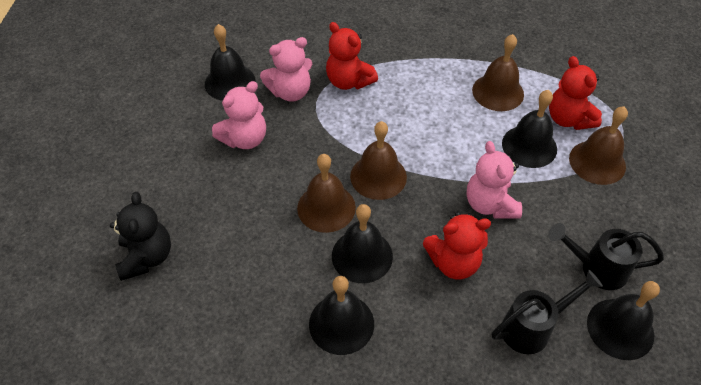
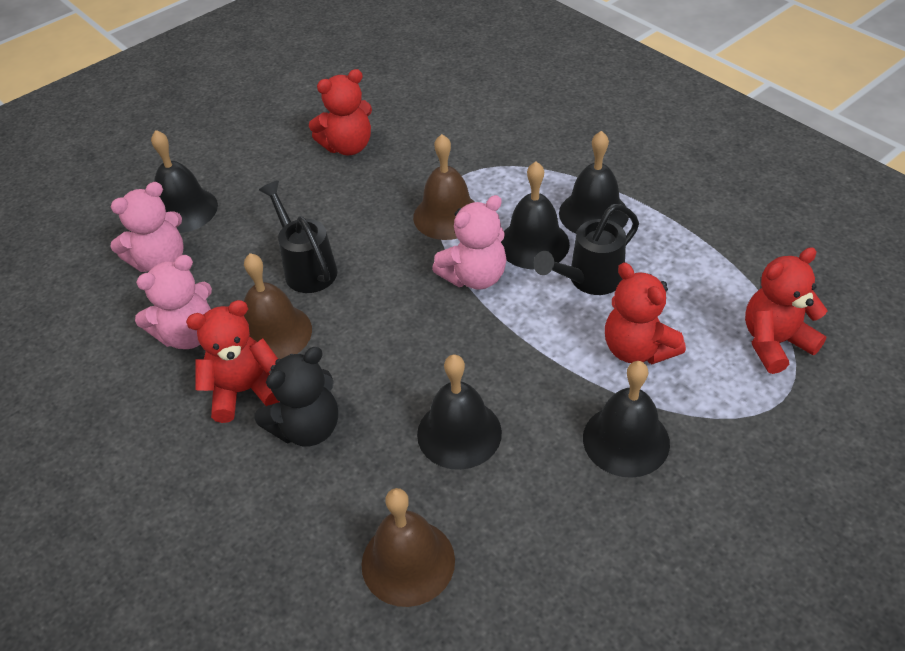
brown bell: [297,154,356,233] [350,121,407,200] [472,34,524,111] [569,106,628,185] = 4 -> [244,253,312,359] [361,488,455,607] [413,134,475,240] = 3
red teddy bear: [326,22,378,90] [422,212,491,279] [549,56,602,130] = 3 -> [186,300,279,423] [309,69,372,156] [605,262,686,364] [745,247,827,374] = 4

